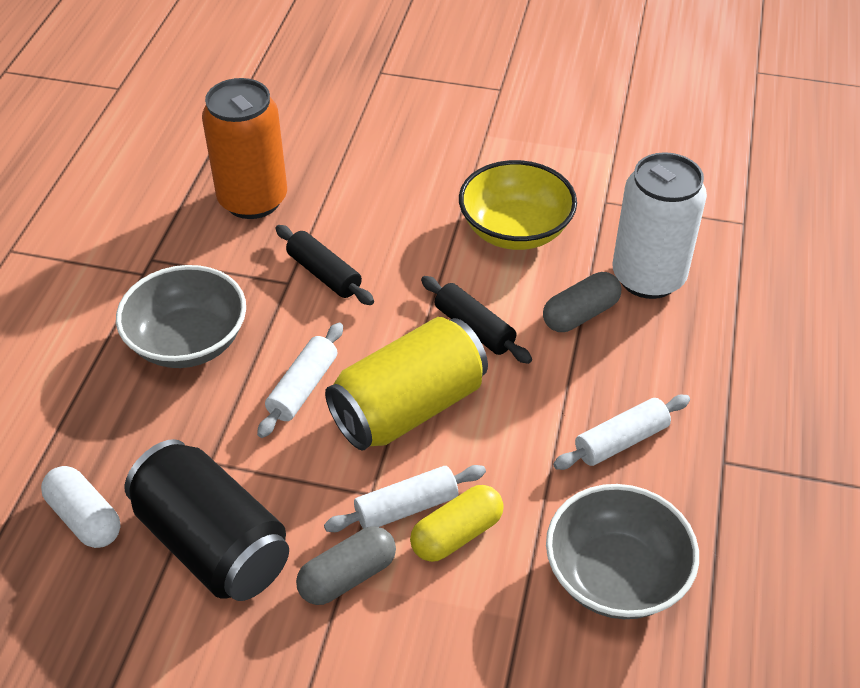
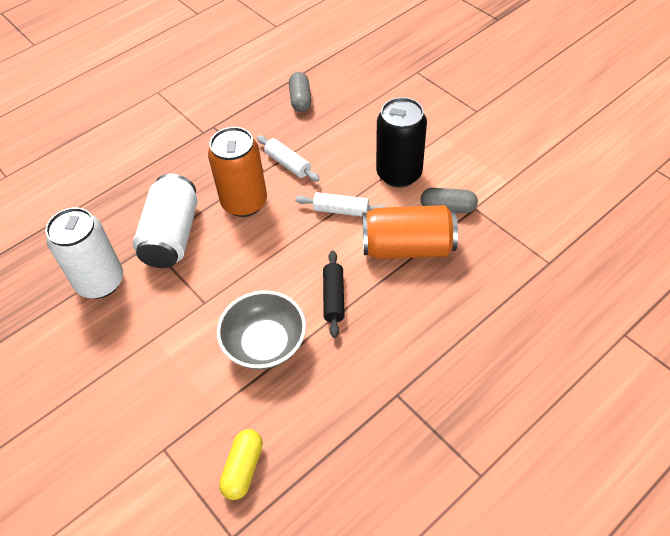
black rolling pin: [276,225,374,305] [421,276,532,364] = 2 -> [323,250,345,338] = 1
grey bowl: [116,265,246,368] [546,484,699,619] = 2 -> [217,291,306,369] = 1
orange can: [202,78,287,219] = 1 -> [208,127,267,217] [362,205,458,259] = 2
white can: [613,152,707,299] = 1 -> [46,207,123,299] [133,174,197,268] = 2
white capsule: [41,466,121,548] = 1 -> none = 0
white rolling pin: [257,323,343,438] [324,465,486,532] [553,395,690,470] = 3 -> [257,135,320,182] [295,192,385,217] = 2
yellow bowl: [459,160,577,250] = 1 -> none = 0
yellow can: [325,317,488,450] = 1 -> none = 0

